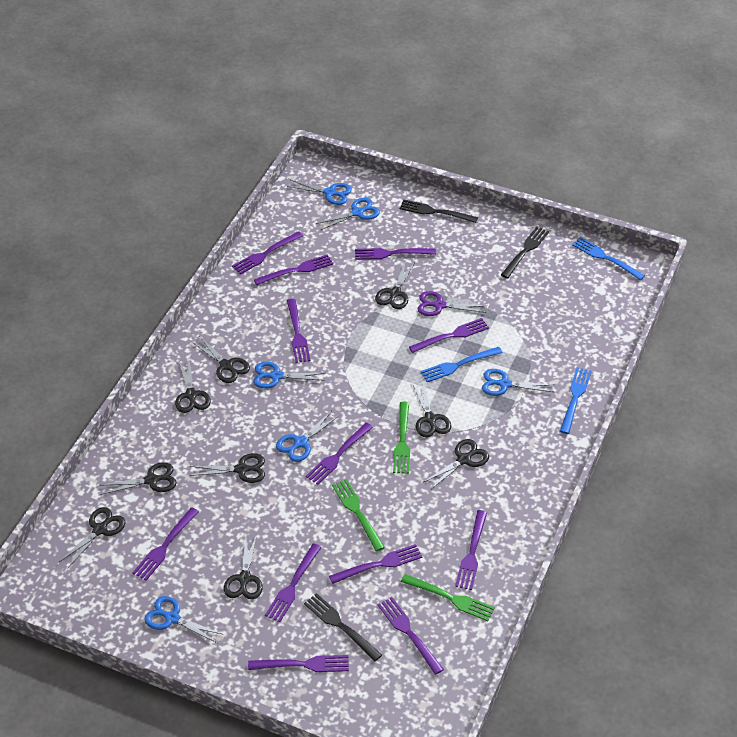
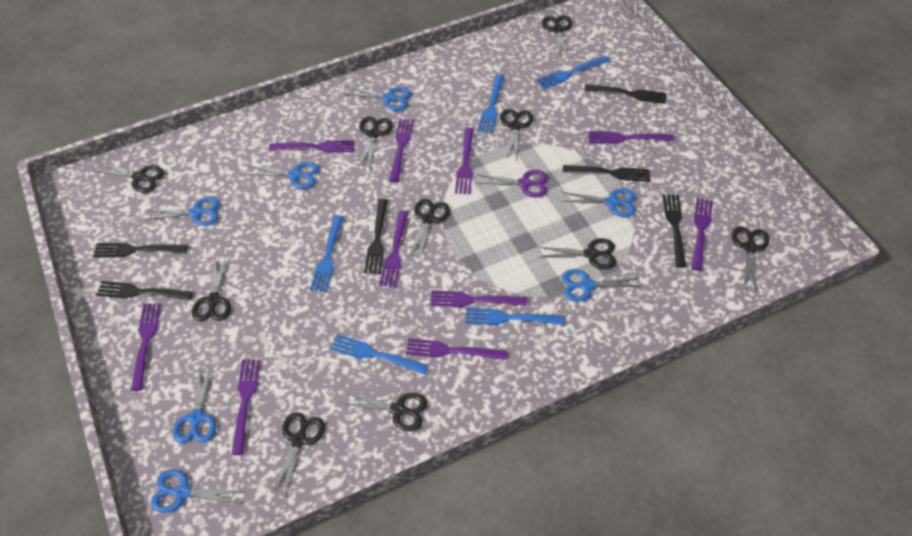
black fork: [304,593,382,661] [400,199,478,223] [501,227,549,278] = 3 -> [93,243,188,257] [96,281,193,300] [364,199,388,274] [563,165,650,182] [585,84,666,104] [663,194,686,268] = 6
black scissors: [59,507,125,568] [99,462,177,495] [175,359,211,413] [190,453,265,483] [191,337,250,383] [224,534,263,599] [375,261,415,309] [412,381,451,437] [424,439,489,490] = 9 -> [94,162,164,193] [192,255,231,321] [271,412,325,499] [340,392,427,431] [359,116,393,167] [408,199,450,259] [500,109,533,158] [539,238,616,269] [542,15,572,57] [732,226,769,289] = 10
blue fork: [420,347,503,382] [560,368,591,434] [572,237,645,280] = 3 -> [310,215,343,292] [330,334,428,374] [465,308,564,325] [477,74,504,134] [536,56,610,89] = 5
blue scissors: [144,596,224,643] [254,362,325,389] [276,412,340,462] [287,180,352,205] [316,198,380,230] [482,369,555,396] = 6 -> [144,197,220,226] [151,469,243,513] [173,365,216,443] [246,161,319,189] [343,86,411,111] [562,188,635,217] [562,269,642,302] = 7
green fork: [332,479,385,551] [393,402,410,474] [401,574,495,621] = 3 -> none = 0
purple fork: [132,507,199,580] [232,231,303,275] [248,655,349,672] [254,254,333,285] [265,543,322,622] [287,299,311,363] [306,423,373,485] [329,544,422,584] [355,248,436,260] [378,597,444,675] [409,318,489,353] [455,510,487,590] = 12 -> [131,303,161,391] [232,359,260,455] [269,140,355,153] [379,210,409,287] [389,118,414,182] [406,338,507,360] [430,291,527,307] [455,128,474,194] [588,131,674,144] [691,198,713,271] = 10

